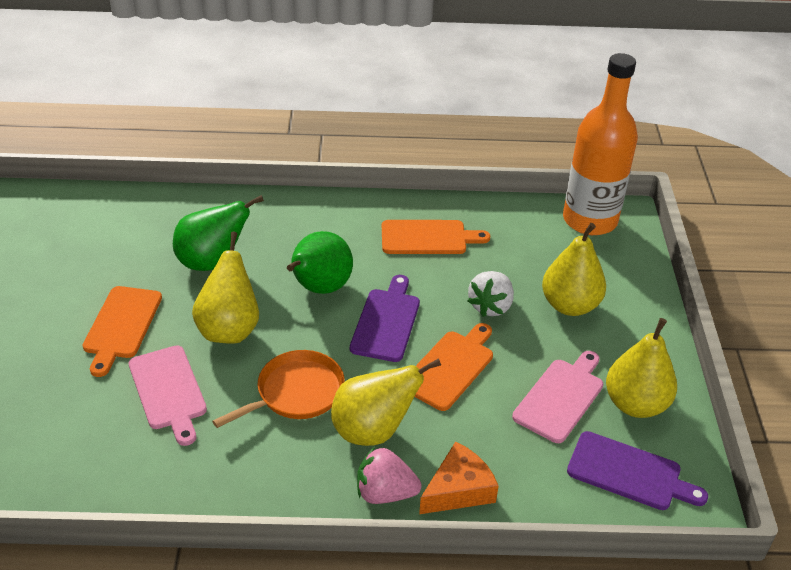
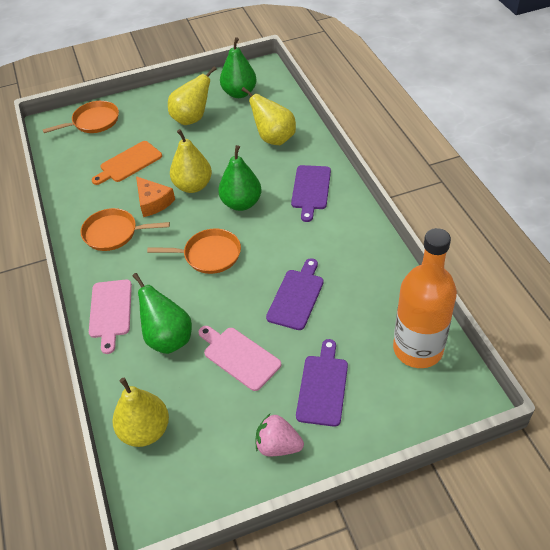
green pear: [173,195,264,271] [287,231,353,294] = 2 -> [132,273,192,354] [218,145,261,211] [220,37,257,98] = 3
orange cutting board: [82,286,162,377] [382,220,490,254] [415,323,493,411] = 3 -> [92,141,162,185] = 1
orange pan: [212,350,345,428] = 1 -> [43,101,119,133] [81,208,170,251] [147,229,241,274] = 3
purple cutting board: [350,275,420,362] [567,431,708,510] = 2 -> [266,258,324,330] [291,165,331,222] [296,339,348,427] = 3
white strawberry: [468,271,514,317] = 1 -> none = 0

